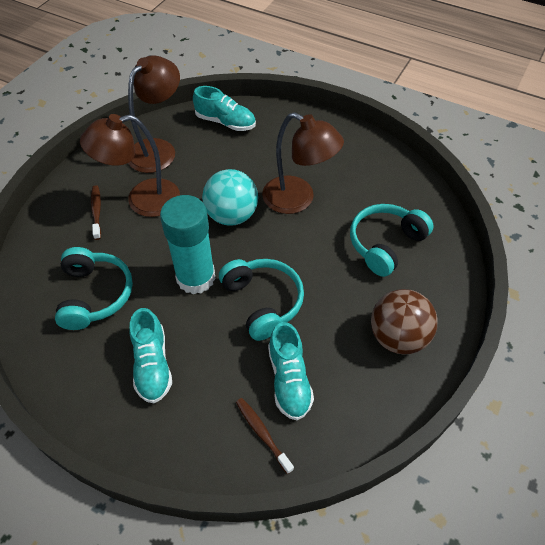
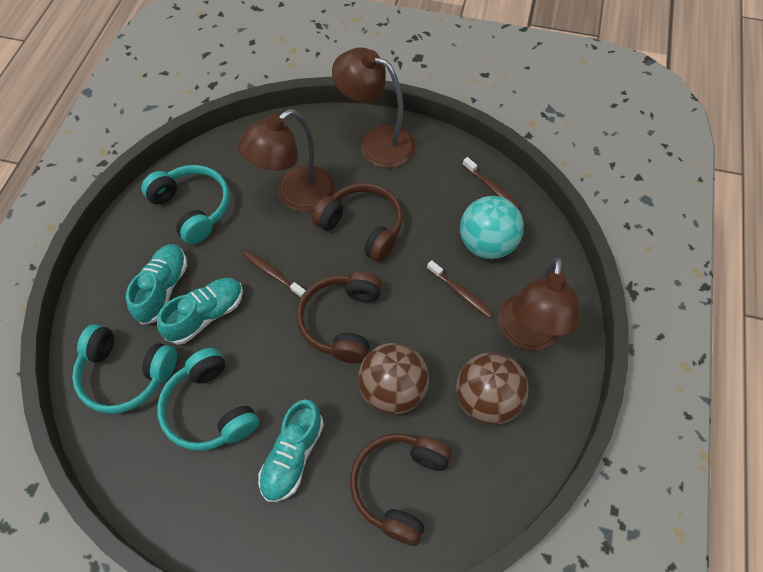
brown ball: [371,289,438,355] = 1 -> [358,343,429,414] [456,352,528,425] = 2
brown headphones: none = 0 -> [297,271,382,364] [312,183,403,262] [350,434,452,546] = 3
brown toothbrush: [91,185,101,240] [236,398,294,474] = 2 -> [243,250,306,298] [427,260,494,318] [463,157,521,209] = 3
turquoise glue stick: [160,195,216,294] = 1 -> none = 0

